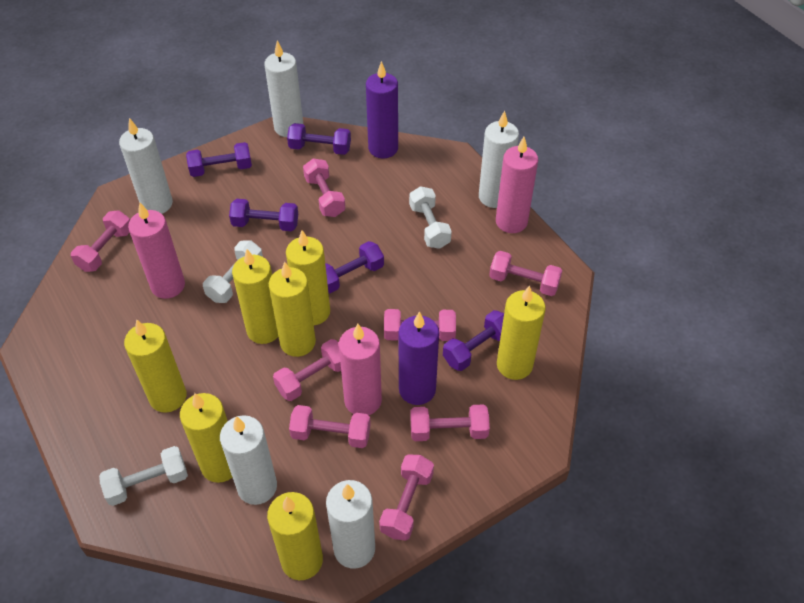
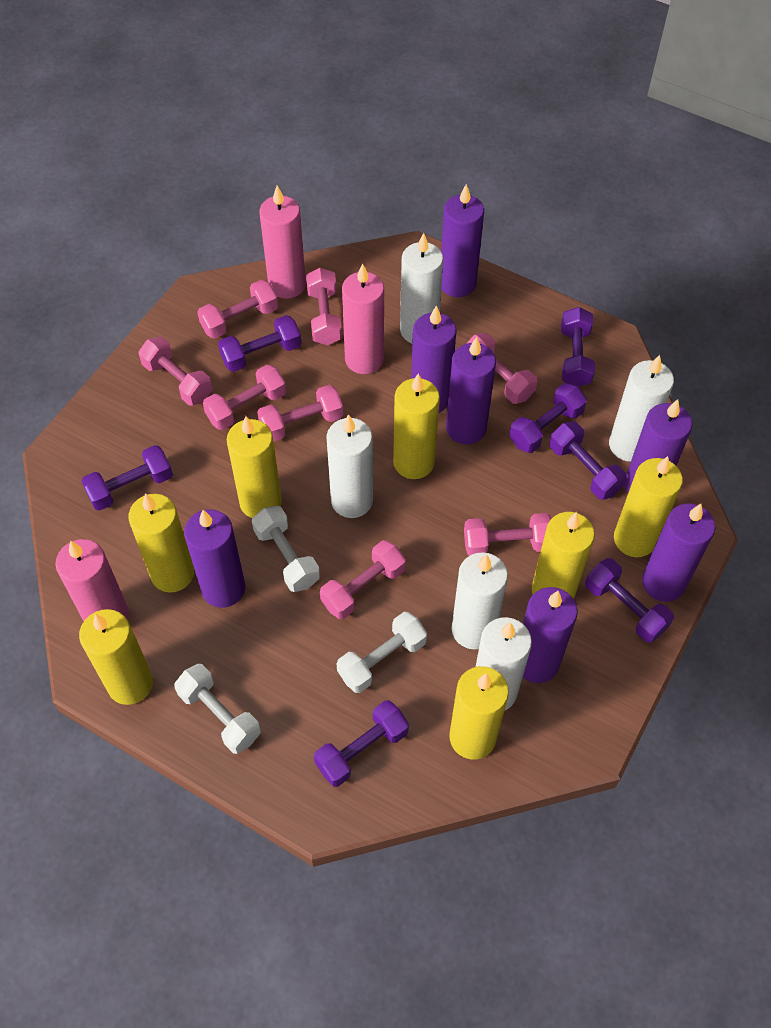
purple candle: [366,61,398,158] [398,312,439,405] = 2 -> [184,509,245,608] [411,306,457,413] [441,184,484,297] [446,337,496,444] [523,587,578,683] [624,399,692,493] [642,504,715,602] = 7
purple dumbbell: [186,142,252,177] [229,199,298,231] [287,123,351,155] [325,241,384,294] [443,310,504,371] = 5 -> [81,445,173,511] [218,315,302,372] [314,700,409,787] [509,383,587,453] [549,421,627,500] [561,307,595,387] [585,558,674,643] = 7

